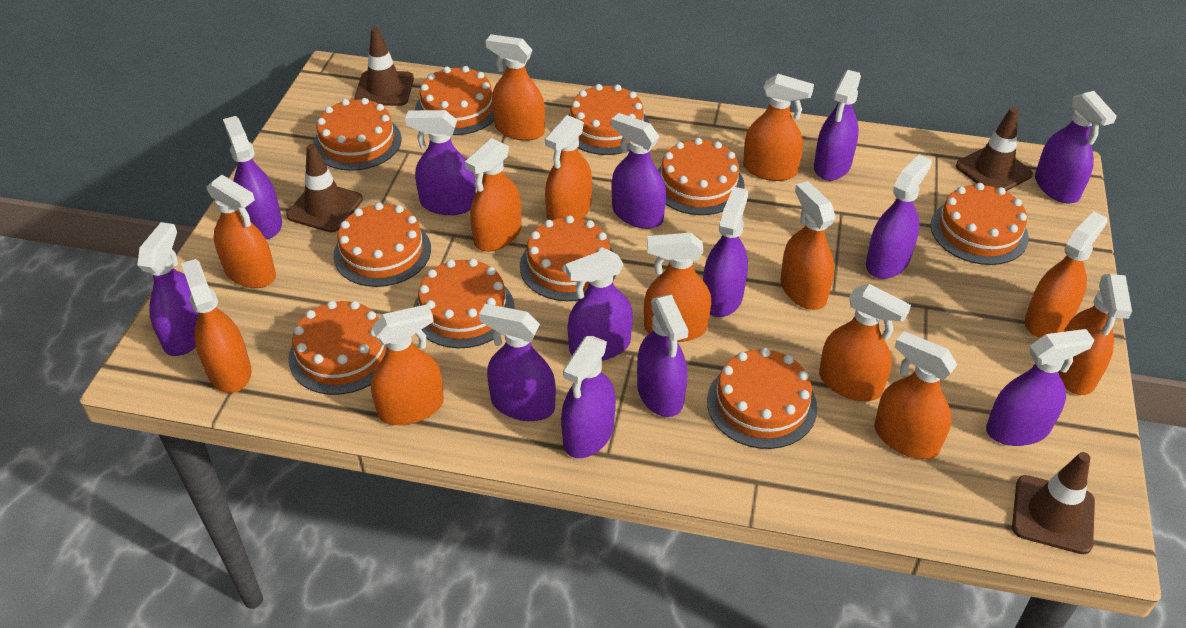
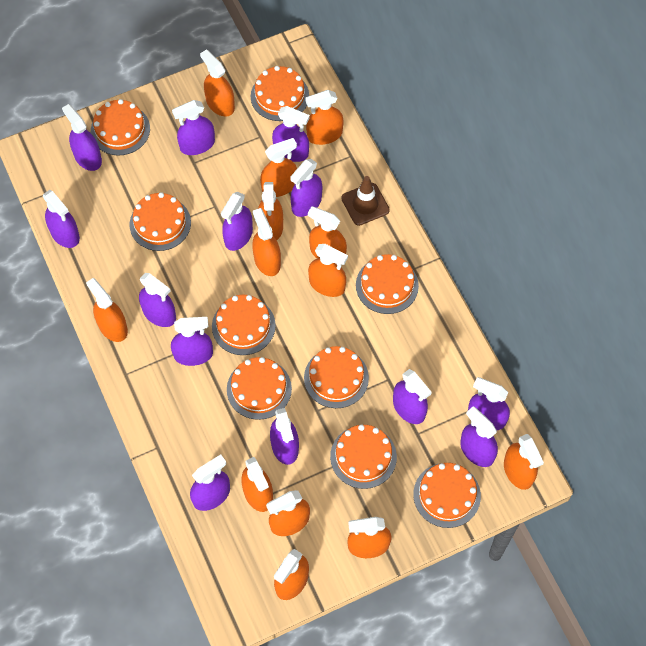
brown traffic cone: [286,144,363,232] [354,27,414,106] [956,107,1033,191] [1012,452,1095,554] = 4 -> [341,176,390,226] = 1
orange cake: [289,301,387,395] [313,98,402,171] [333,203,431,287] [413,259,515,348] [415,66,494,135] [520,215,616,301] [569,84,649,155] [658,138,745,215] [707,348,817,449] [931,183,1029,265] = 10 -> [91,99,150,155] [130,192,191,251] [212,295,276,355] [227,357,292,420] [251,66,309,121] [304,346,369,408] [330,425,397,489] [356,254,419,314] [413,463,481,528] = 9

